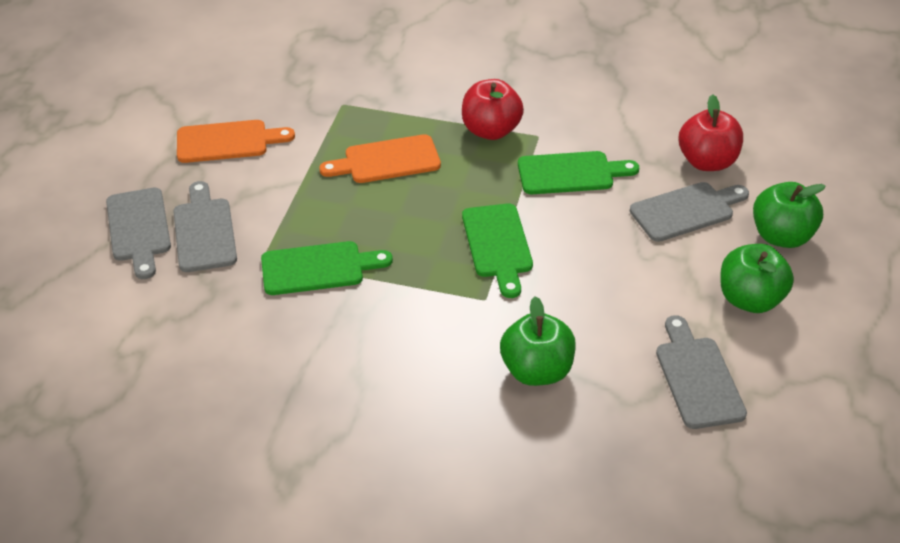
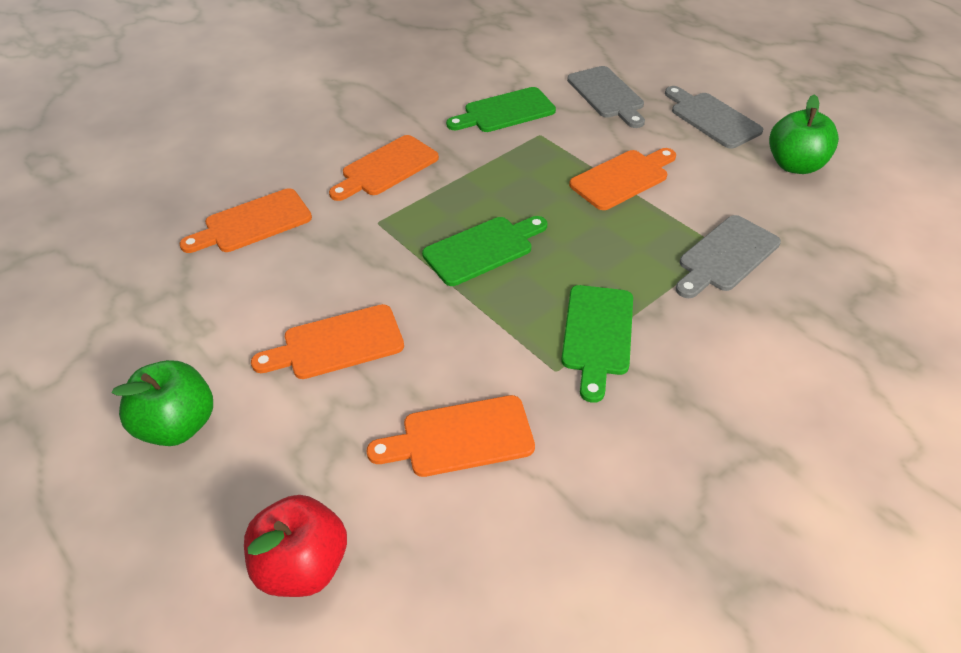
green apple: [500,296,576,386] [720,244,794,313] [753,182,825,248] = 3 -> [112,360,213,446] [769,94,839,174] = 2
grey cutting board: [106,188,171,279] [173,181,237,272] [630,182,749,242] [656,315,747,429] = 4 -> [567,66,645,128] [665,86,763,148] [676,215,781,298] = 3
orange cutting board: [177,120,295,163] [319,134,441,183] = 2 -> [179,188,312,253] [251,304,404,379] [329,135,439,201] [367,395,535,477] [569,148,676,210] = 5
red apple: [462,79,524,140] [679,94,743,171] = 2 -> [244,495,347,597] = 1

